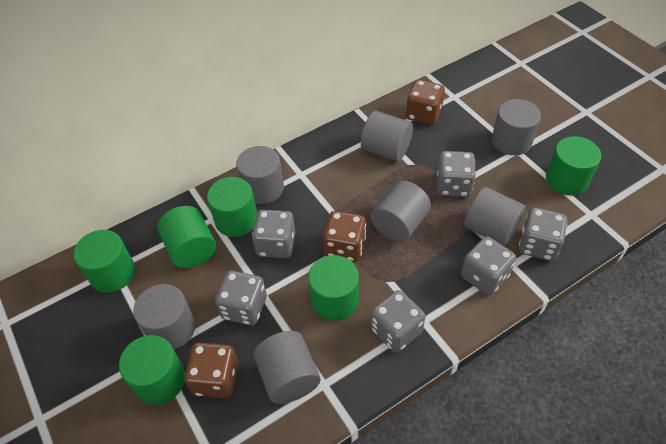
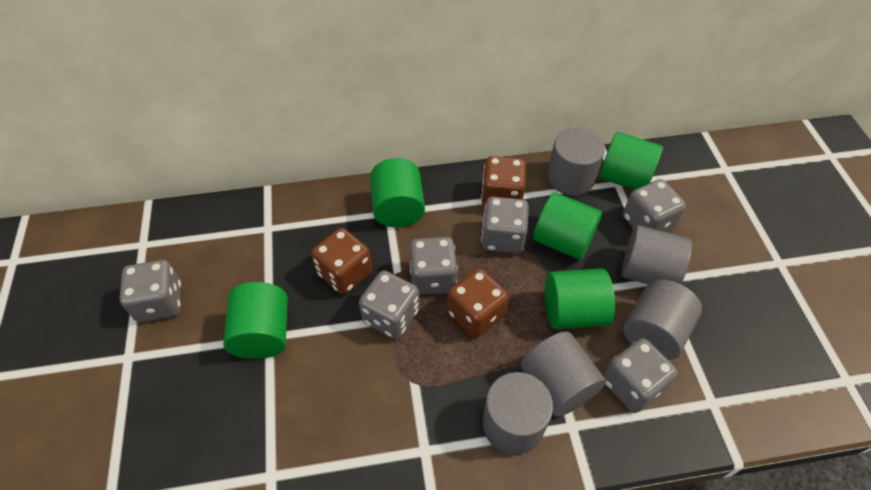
green cylinder: [74,230,135,293] [119,335,185,405] [157,206,216,268] [207,177,257,237] [308,255,359,321] [546,136,601,196] = 6 -> [223,282,288,359] [370,158,425,228] [533,192,602,260] [545,268,615,329] [599,132,663,190] = 5
grey cylinder: [133,284,195,350] [236,146,284,204] [253,331,321,404] [361,111,413,162] [371,181,431,242] [464,187,526,246] [492,99,541,155] = 7 -> [482,372,553,455] [521,331,606,417] [547,128,605,196] [621,225,692,284] [623,279,702,360] = 5

